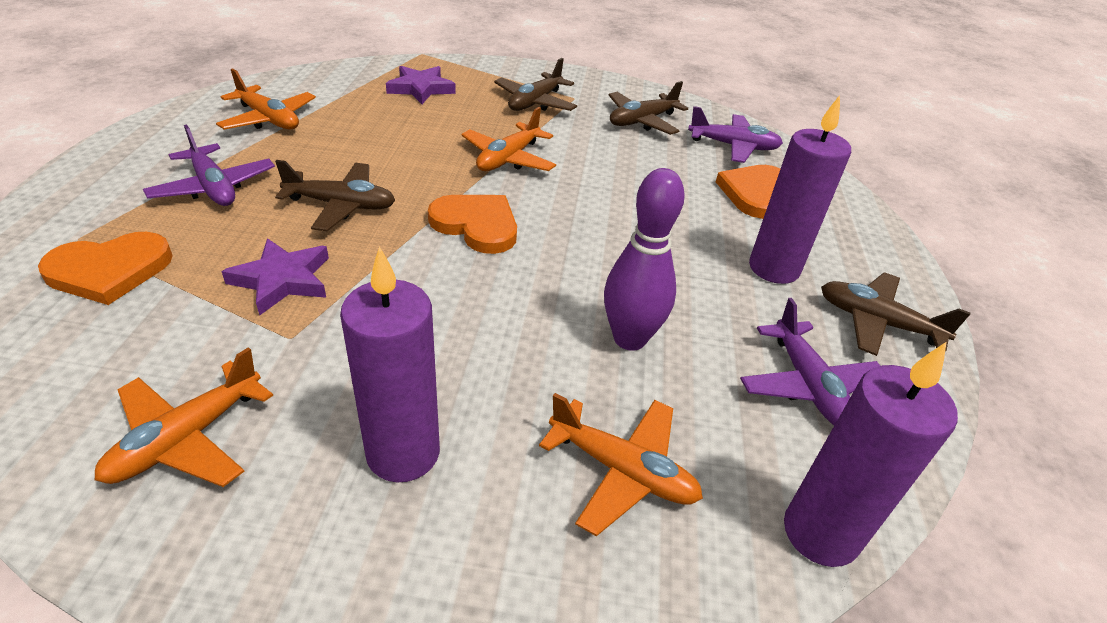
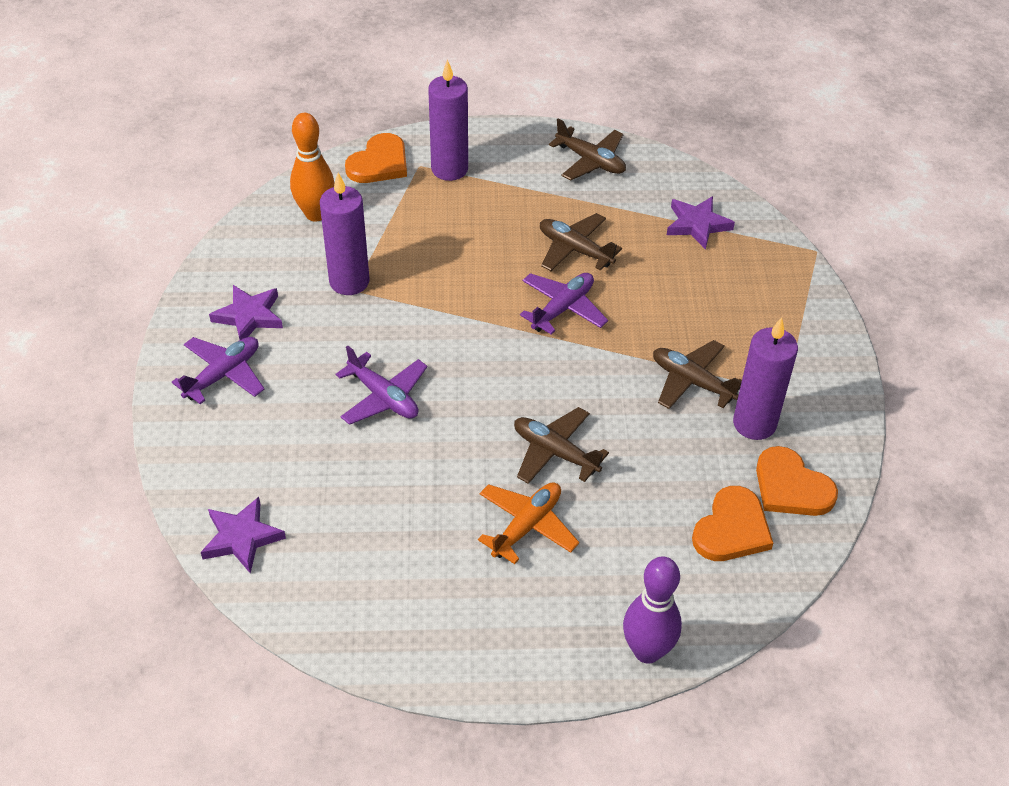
orange bowling pin: none = 0 -> [290,113,335,221] = 1
orange plane: [95,347,273,487] [216,69,316,130] [461,107,556,171] [539,393,703,536] = 4 -> [478,482,579,564] = 1
purple star: [221,238,329,315] [386,66,456,104] = 2 -> [201,497,286,574] [209,285,283,340] [667,196,735,250] = 3

